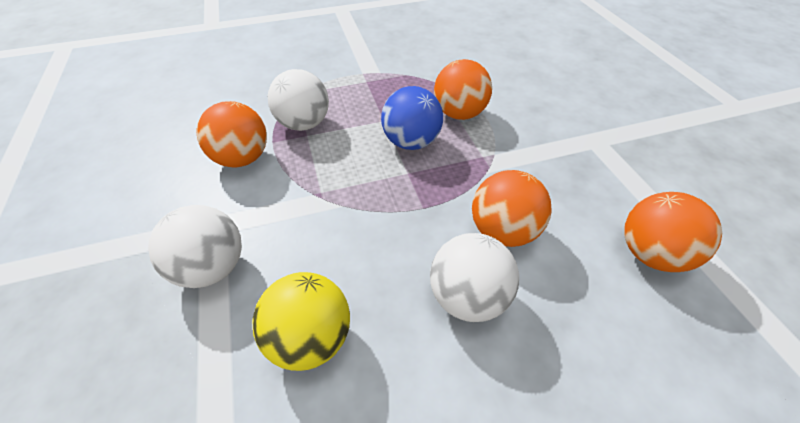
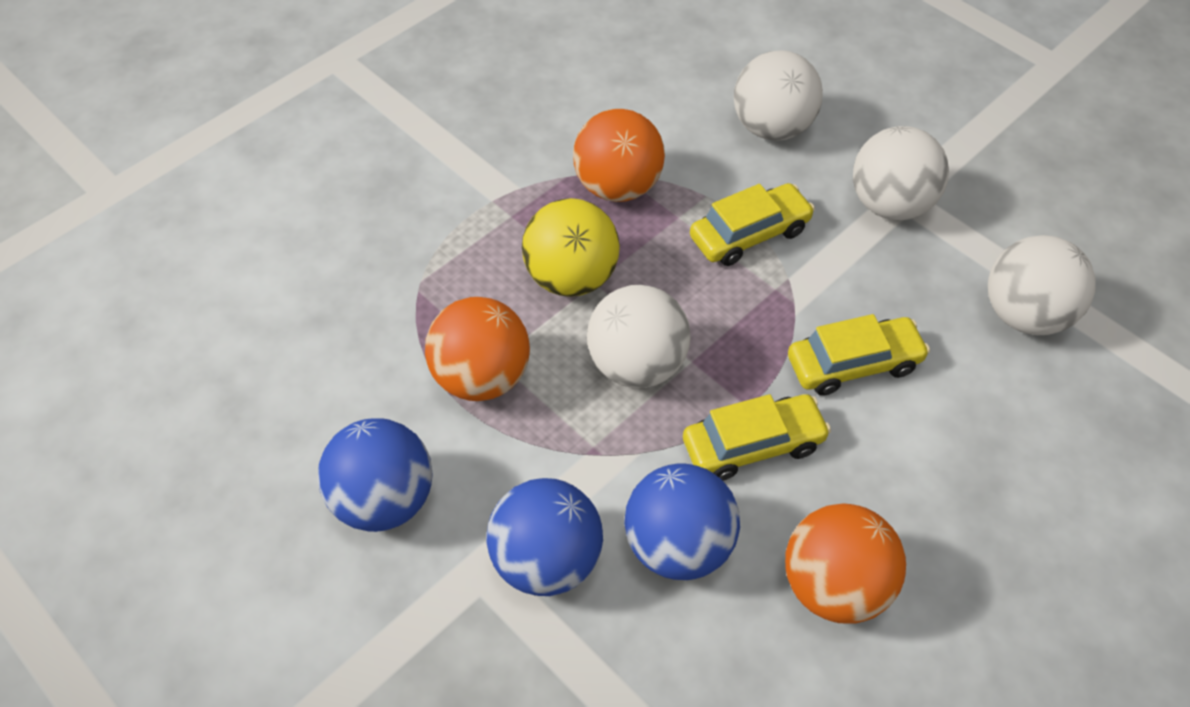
blue ball: [381,86,443,150] = 1 -> [318,418,433,532] [487,478,603,596] [624,464,740,580] = 3
orange ball: [196,101,267,167] [434,59,492,120] [472,170,552,247] [624,192,722,272] = 4 -> [425,297,530,401] [573,109,665,202] [785,503,906,623] = 3
white ball: [148,205,242,288] [268,69,329,131] [430,233,519,322] = 3 -> [587,285,691,388] [734,50,823,141] [853,126,949,220] [988,235,1096,335] = 4
yellow car: none = 0 -> [683,394,831,481] [690,183,815,266] [788,314,930,396] = 3

